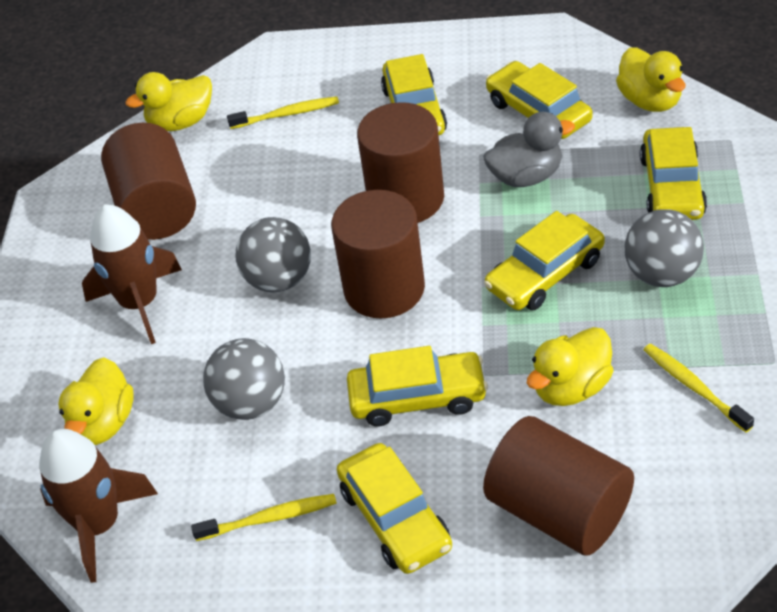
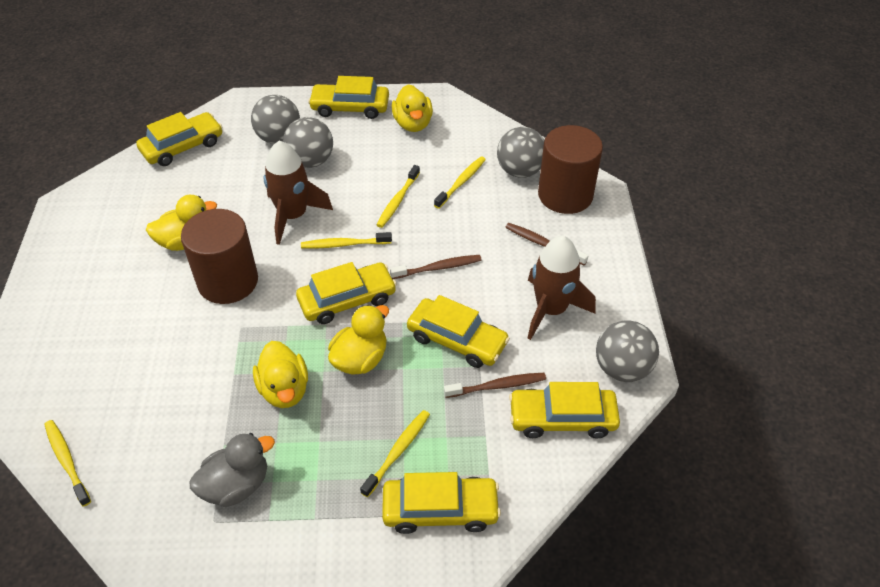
brown cylinder: [101,123,196,240] [331,190,425,318] [357,102,444,223] [483,416,634,556] = 4 -> [181,209,258,304] [538,125,603,214] = 2
brown toothbrush: none = 0 -> [390,255,482,279] [444,373,546,398] [505,223,588,265] = 3
grey ball: [203,338,285,420] [236,217,311,292] [625,209,704,287] = 3 -> [251,95,300,144] [283,117,333,168] [497,127,544,178] [596,321,659,382] = 4
yellow toothbrush: [191,494,337,541] [227,96,339,129] [644,344,754,432] = 3 -> [44,420,91,507] [301,232,392,249] [360,410,430,497] [377,165,420,228] [434,156,486,209] = 5

